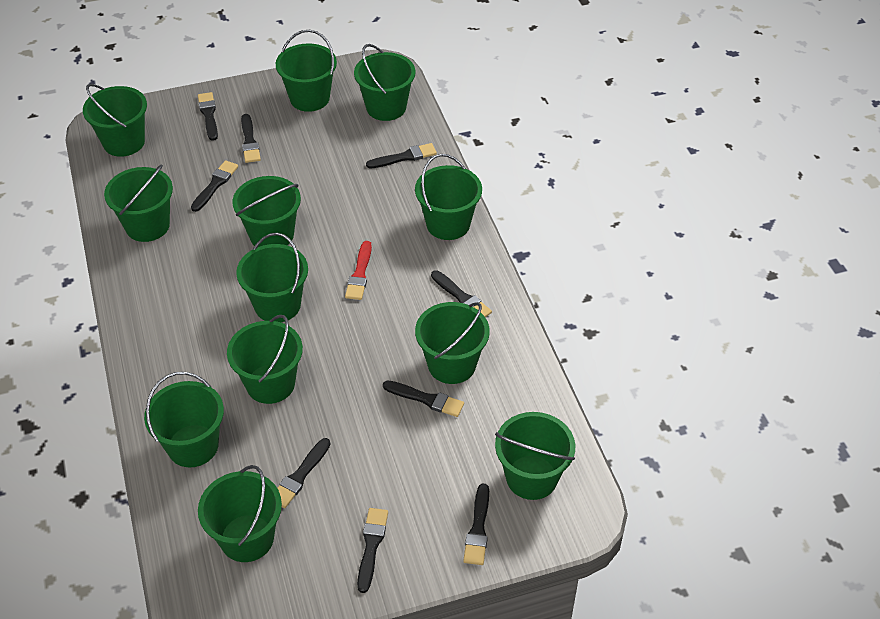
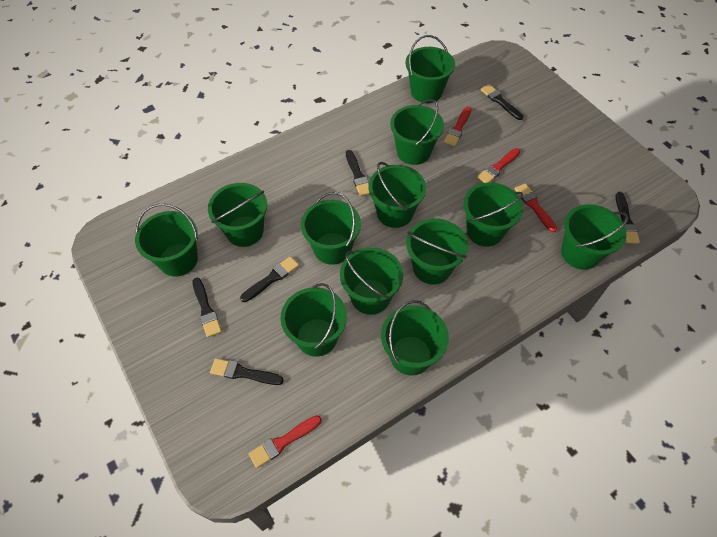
black brush: [191,160,238,212] [198,92,218,141] [241,114,261,163] [277,438,330,508] [357,508,388,593] [366,143,437,169] [383,380,464,417] [431,270,492,317] [463,483,489,565] = 9 -> [193,278,222,337] [210,358,284,385] [240,256,299,302] [346,150,369,196] [480,84,523,120] [615,192,640,244] = 6
red brush: [345,241,372,300] = 1 -> [249,415,322,468] [444,106,472,146] [477,148,520,183] [515,183,557,233] = 4

